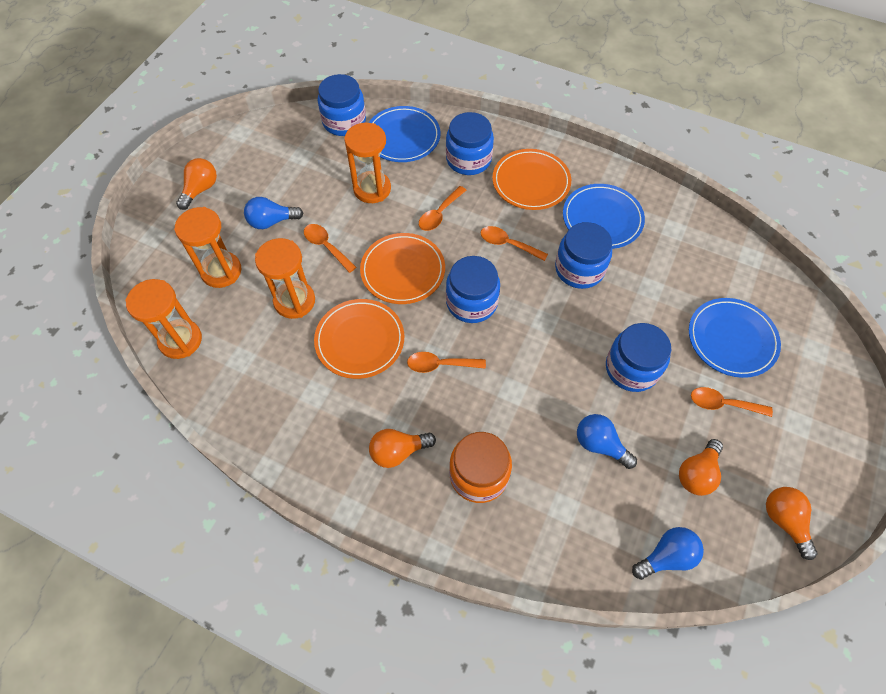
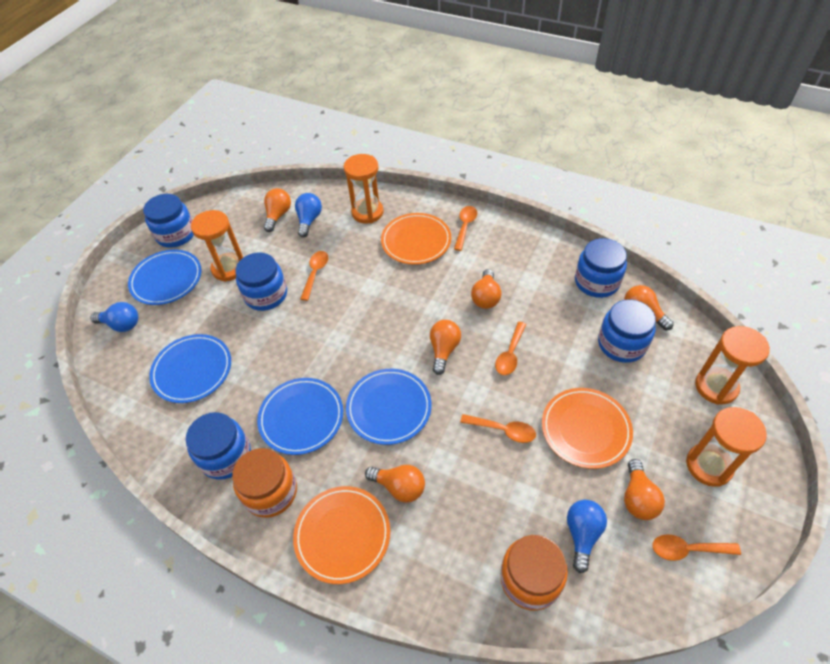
blue plate: [369,106,441,162] [563,184,645,249] [689,298,781,378] = 3 -> [128,250,202,305] [149,334,231,403] [257,378,343,455] [346,369,431,445] = 4
orange jar: [449,432,512,503] = 1 -> [232,448,297,518] [500,535,568,611] = 2
orange light bulb: [176,158,217,210] [369,429,436,468] [679,439,723,496] [766,487,817,560] = 4 -> [264,188,291,232] [365,465,425,503] [430,320,461,375] [471,269,501,309] [624,285,674,331] [624,459,665,520] = 6

